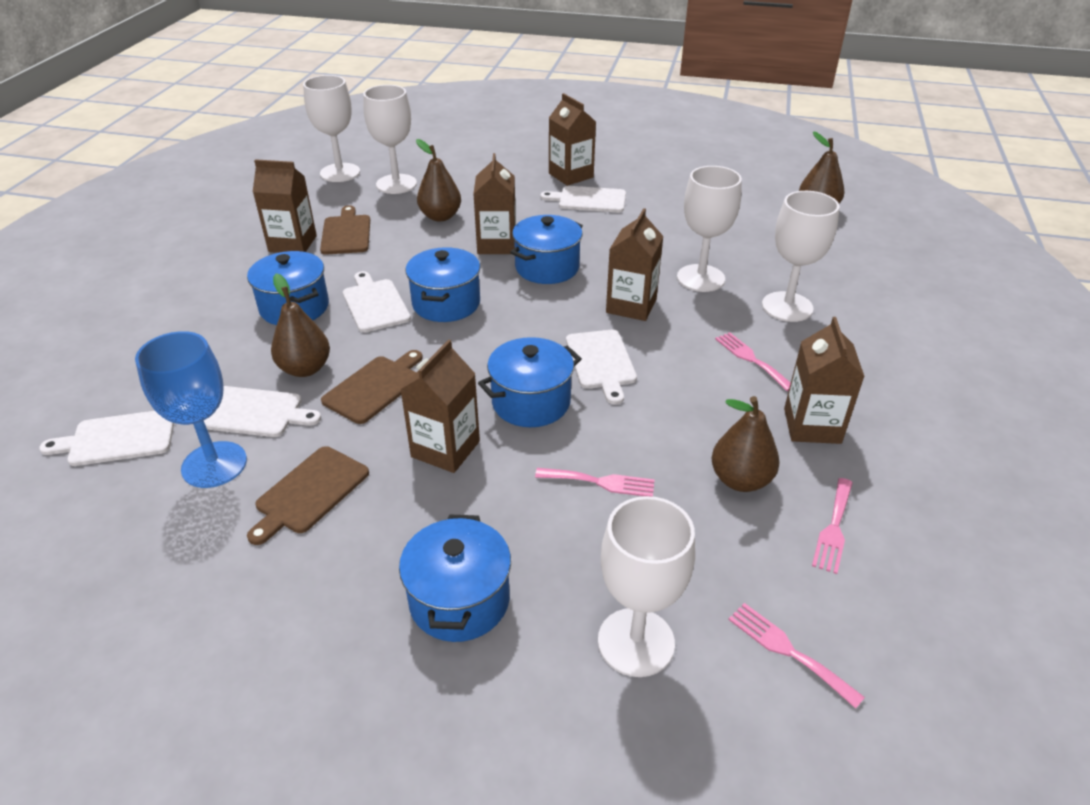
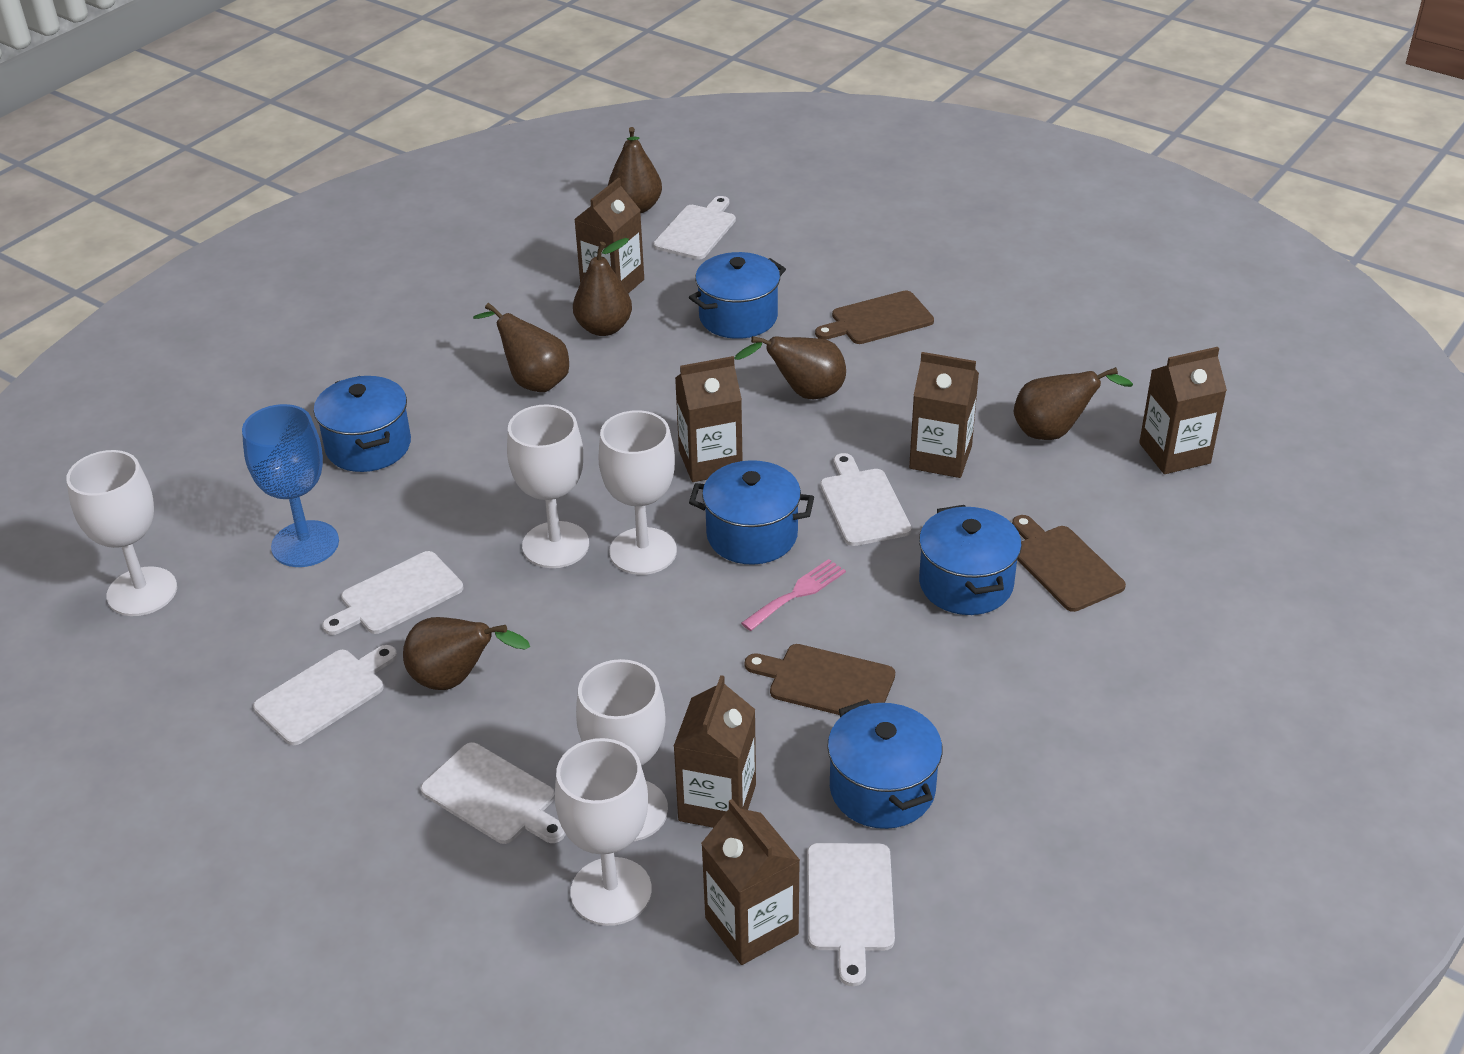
brown pear: [271,273,330,377] [416,139,461,221] [711,396,780,492] [799,131,844,204] = 4 -> [403,617,530,690] [473,303,569,392] [573,238,632,336] [608,127,662,214] [734,336,846,399] [1014,367,1133,440] = 6
pink fork: [535,468,655,497] [715,332,791,391] [728,603,865,709] [812,478,853,574] = 4 -> [741,559,846,631] = 1
white cutting board: [39,411,174,466] [204,386,321,437] [343,271,411,332] [540,186,626,212] [566,330,637,404] = 5 -> [253,645,397,745] [322,551,463,635] [421,742,566,844] [654,196,736,260] [807,843,895,986] [820,453,912,546] = 6

